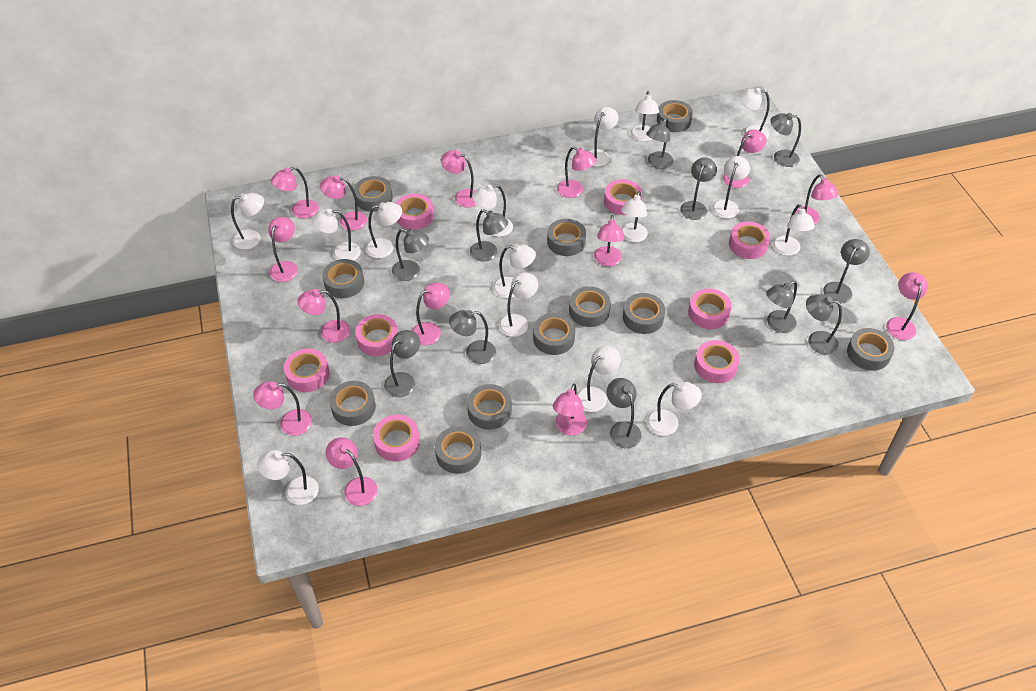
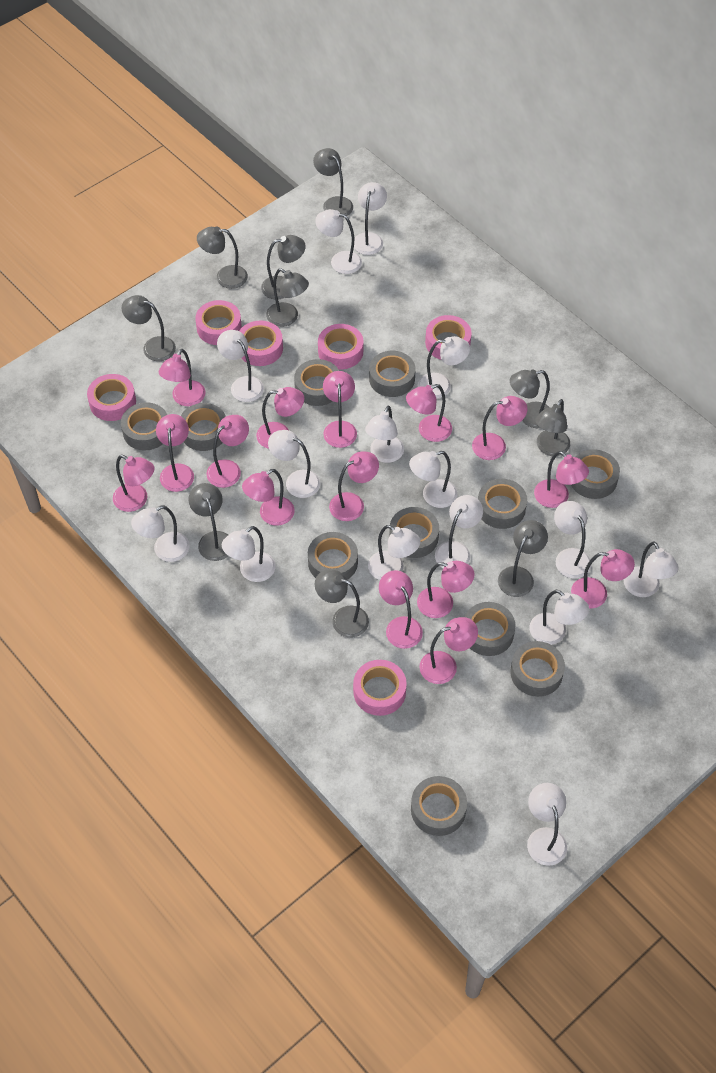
grey lamp: [384,330,420,397] [392,228,429,281] [449,310,496,364] [470,209,508,261] [607,378,642,448] [646,118,674,169] [680,157,717,220] [766,281,797,333] [770,113,801,167] [806,294,842,354] [823,239,870,303] = 11 -> [122,295,176,361] [188,483,228,561] [197,227,248,289] [261,235,306,299] [266,268,309,327] [313,148,353,218] [315,570,369,638] [498,520,548,597] [510,369,550,428] [535,399,570,456] = 10
pink lamp: [253,381,312,436] [268,217,298,282] [271,167,319,219] [297,289,350,343] [320,175,367,230] [325,437,378,506] [412,283,450,345] [441,150,477,207] [553,383,587,435] [557,147,596,198] [594,215,624,267] [723,129,766,188] [795,174,839,224] [886,272,928,340] = 14 -> [113,455,155,512] [156,414,194,492] [159,349,206,406] [206,415,249,488] [242,469,295,526] [256,387,304,449] [323,371,357,448] [329,452,379,521] [379,570,423,649] [406,384,452,442] [417,561,475,618] [419,617,478,684] [472,396,528,460] [534,451,589,508] [571,549,635,608] = 15
pink tape: [284,349,329,392] [355,314,398,356] [373,415,420,462] [396,194,434,230] [604,179,642,215] [688,288,732,329] [694,340,740,383] [729,221,770,259] = 8 -> [87,374,136,421] [195,300,242,345] [239,321,283,366] [318,324,363,370] [353,660,407,716] [425,315,471,359] = 6

